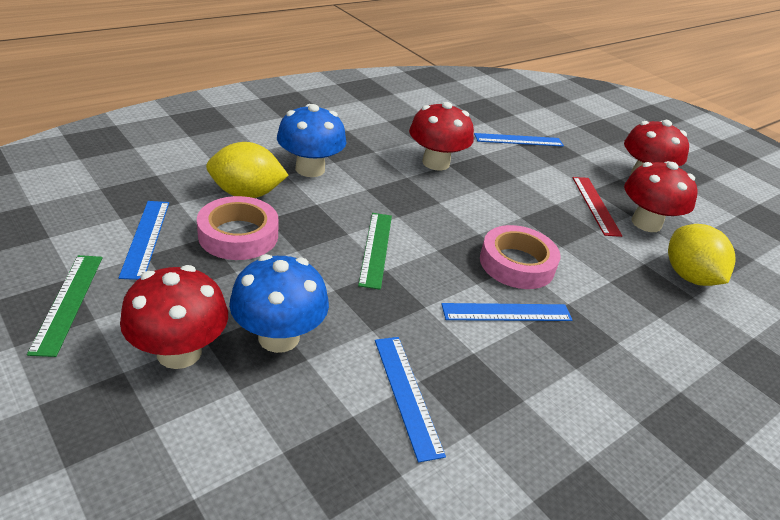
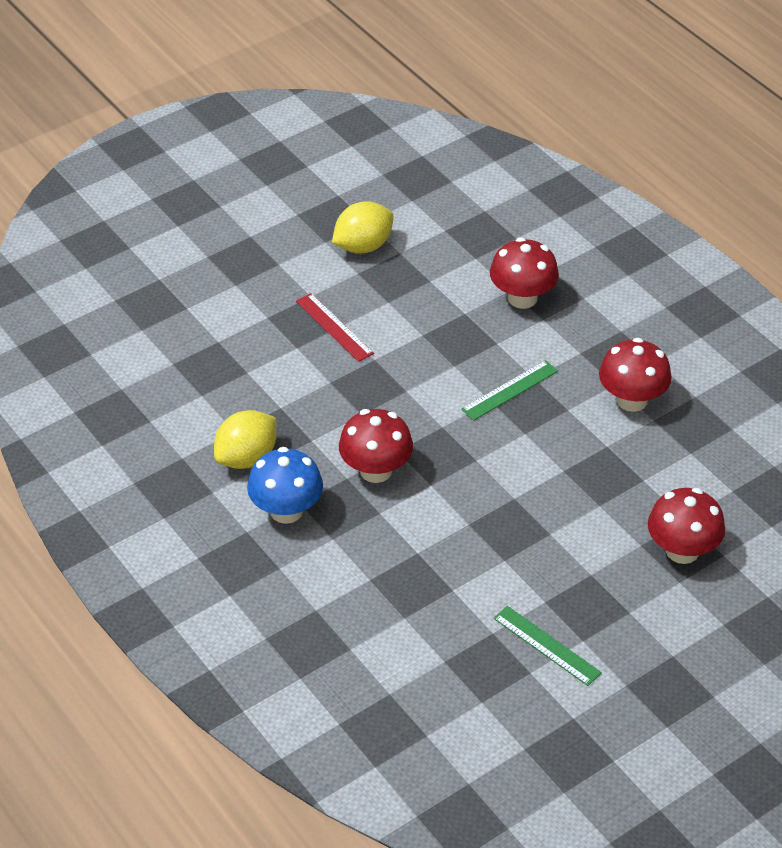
blue mushroom: [229,254,329,353] [277,104,346,177] = 2 -> [247,447,323,524] = 1
blue ruler: [119,201,169,280] [375,337,446,462] [441,303,572,321] [474,133,564,146] = 4 -> none = 0
pink tape: [197,196,279,260] [480,225,560,289] = 2 -> none = 0

